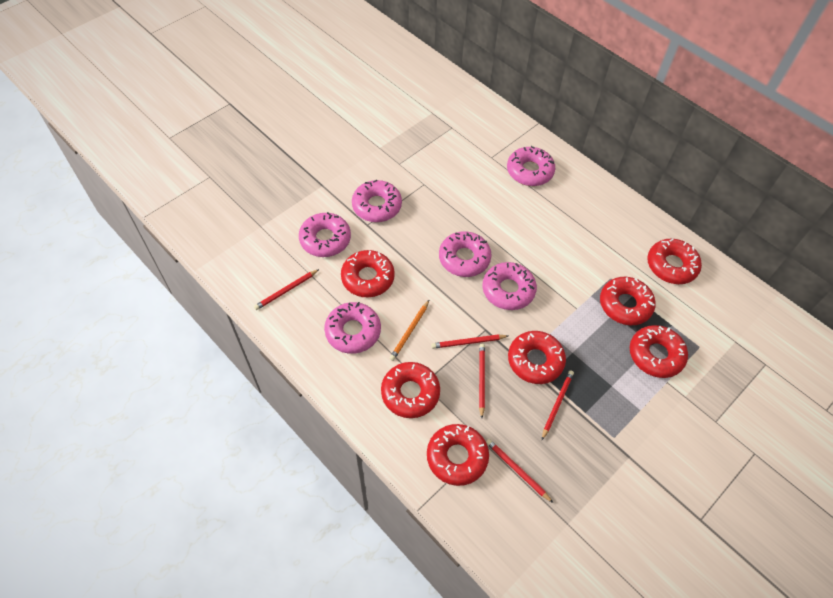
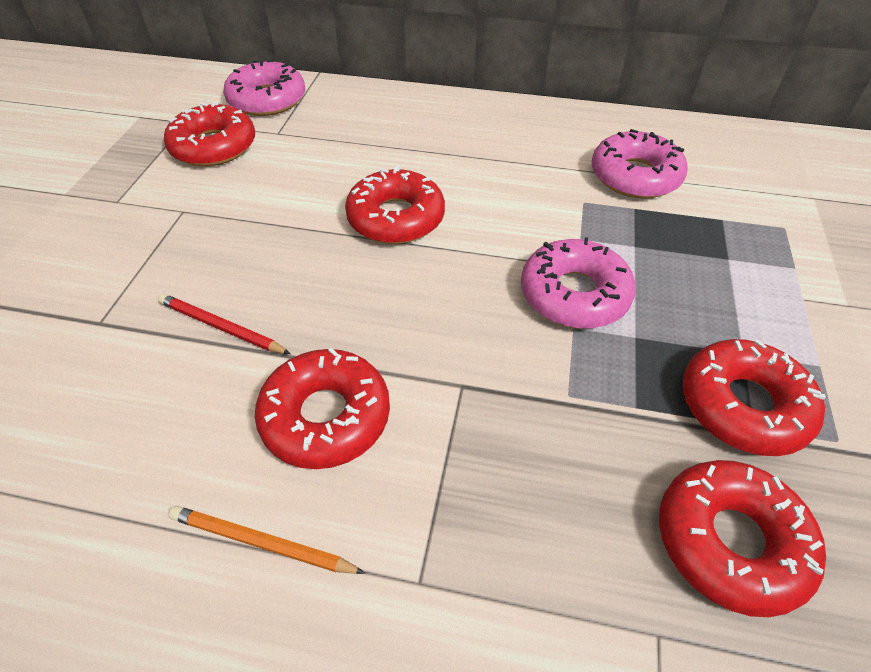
pink donut: [299,212,351,257] [324,302,381,354] [352,180,402,222] [439,231,492,277] [482,262,537,310] [507,146,555,186] = 6 -> [223,59,305,116] [521,237,636,329] [592,129,688,199] = 3
red donut: [341,250,395,298] [381,362,440,418] [427,424,489,486] [508,331,566,384] [600,277,656,325] [630,325,688,378] [647,238,702,284] = 7 -> [164,101,255,166] [255,348,390,469] [345,166,445,244] [659,460,826,617] [683,339,826,456] = 5
red pencil: [254,269,319,310] [431,334,508,349] [479,344,485,418] [486,439,553,503] [542,370,574,440] = 5 -> [158,294,290,354] = 1

